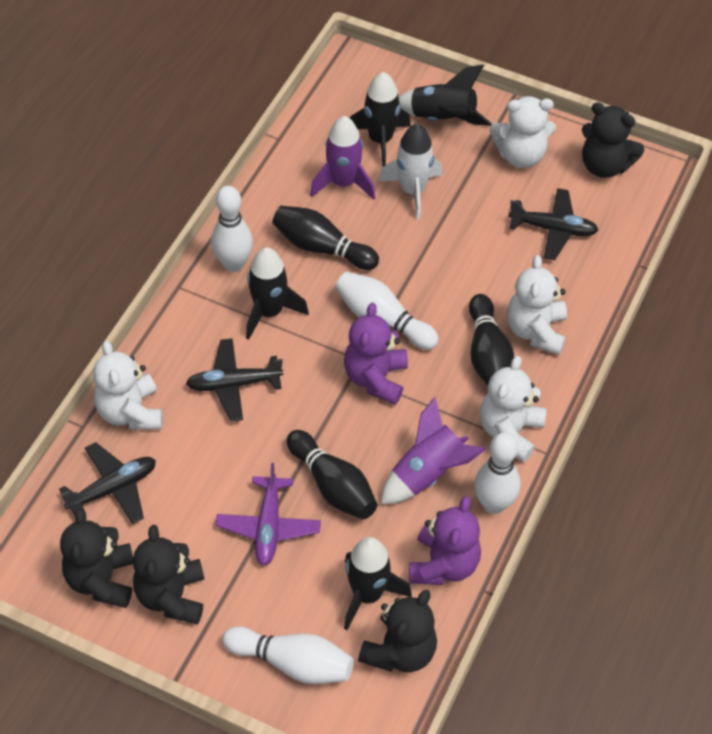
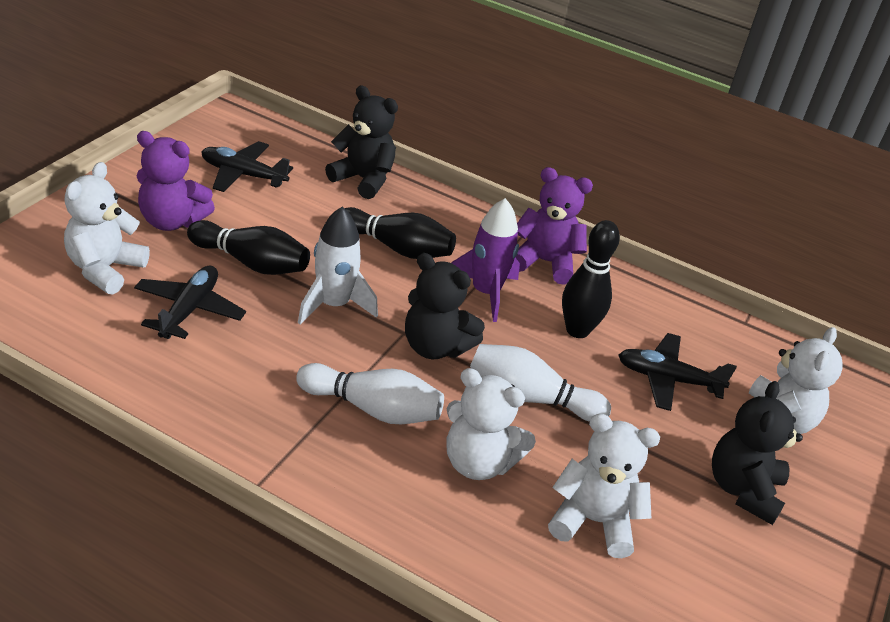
black rocket: [246,247,309,340] [344,537,412,630] [350,72,411,167] [399,65,492,126] = 4 -> none = 0
black teddy bear: [60,508,133,608] [133,525,204,624] [358,590,437,672] [582,102,644,178] = 4 -> [325,86,398,199] [405,253,485,359] [712,381,803,525] = 3
purple plane: [216,463,321,566] = 1 -> none = 0
purple rocket: [310,116,375,200] [381,397,486,504] = 2 -> [451,198,520,322] = 1
white bowling pin: [211,186,253,272] [222,626,354,684] [335,272,439,350] [474,432,521,514] = 4 -> [296,363,444,424] [470,344,611,422] = 2

